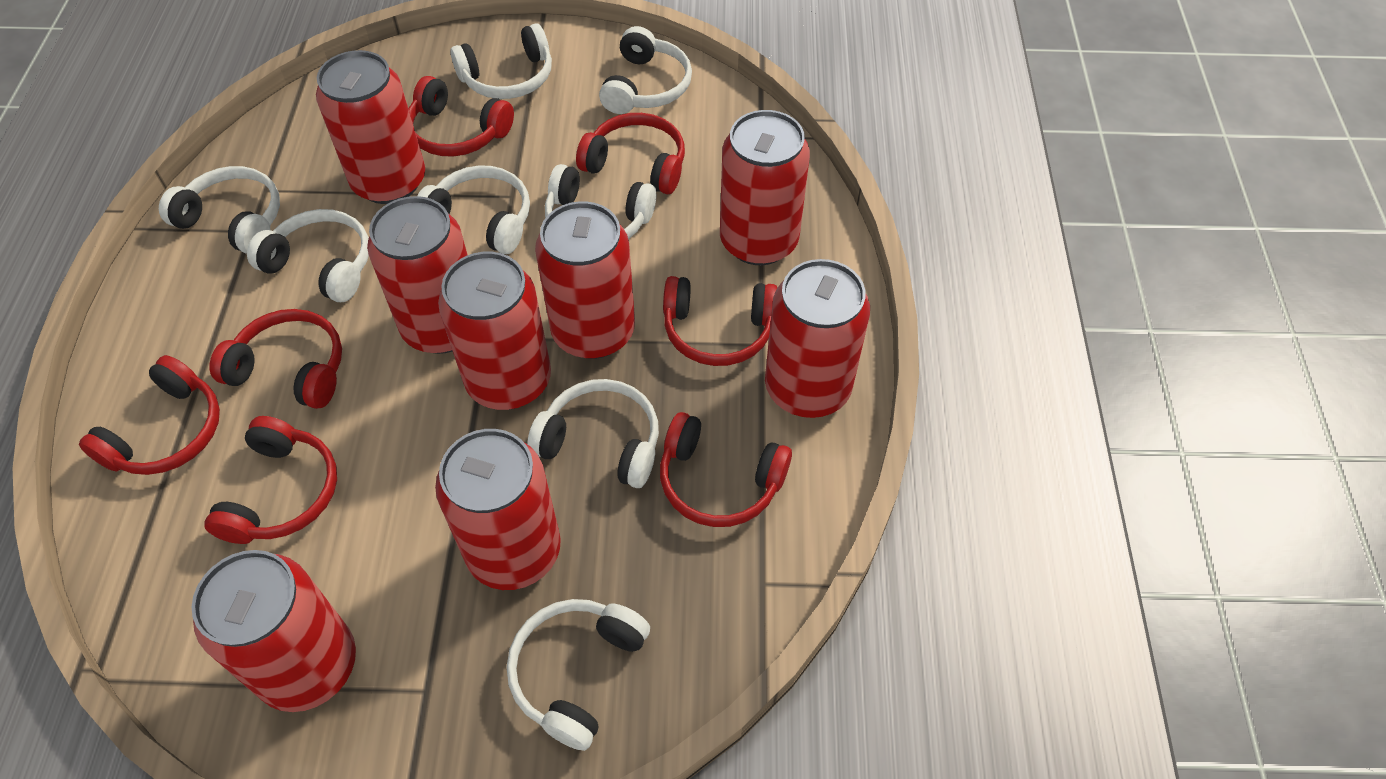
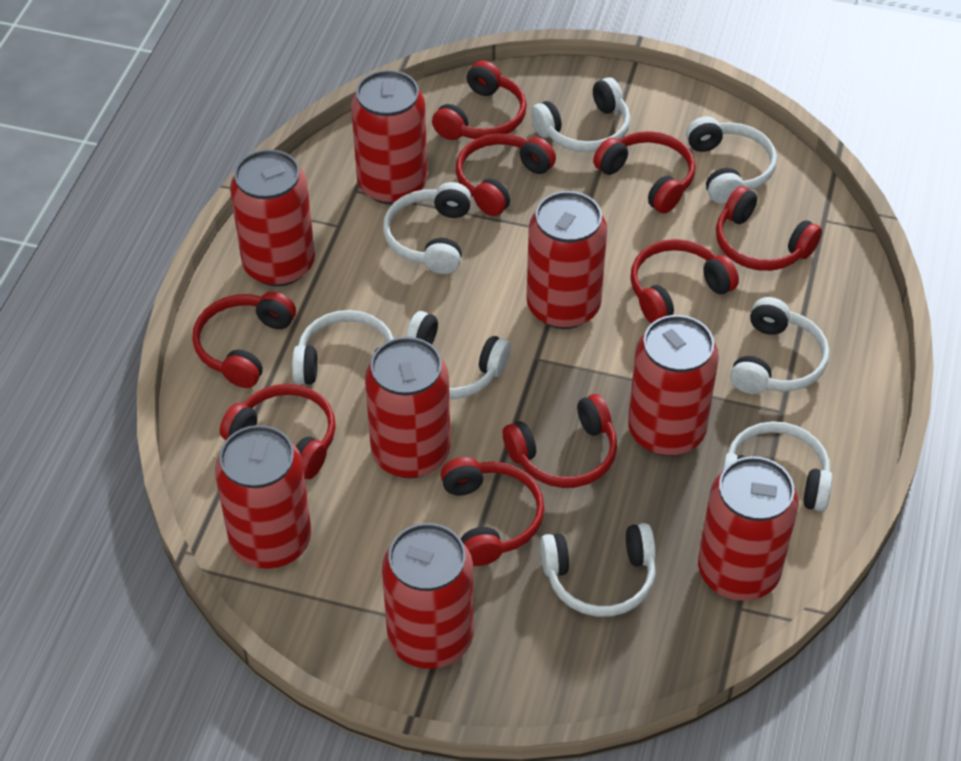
red headphones: [79,355,220,475] [205,416,337,544] [209,309,342,409] [408,76,514,157] [576,113,685,194] [660,412,792,527] [663,276,777,366] = 7 -> [192,292,296,388] [220,384,336,479] [432,61,527,140] [441,457,544,566] [456,133,556,216] [503,394,617,488] [593,131,695,213] [630,239,739,323] [716,186,822,271] = 9

